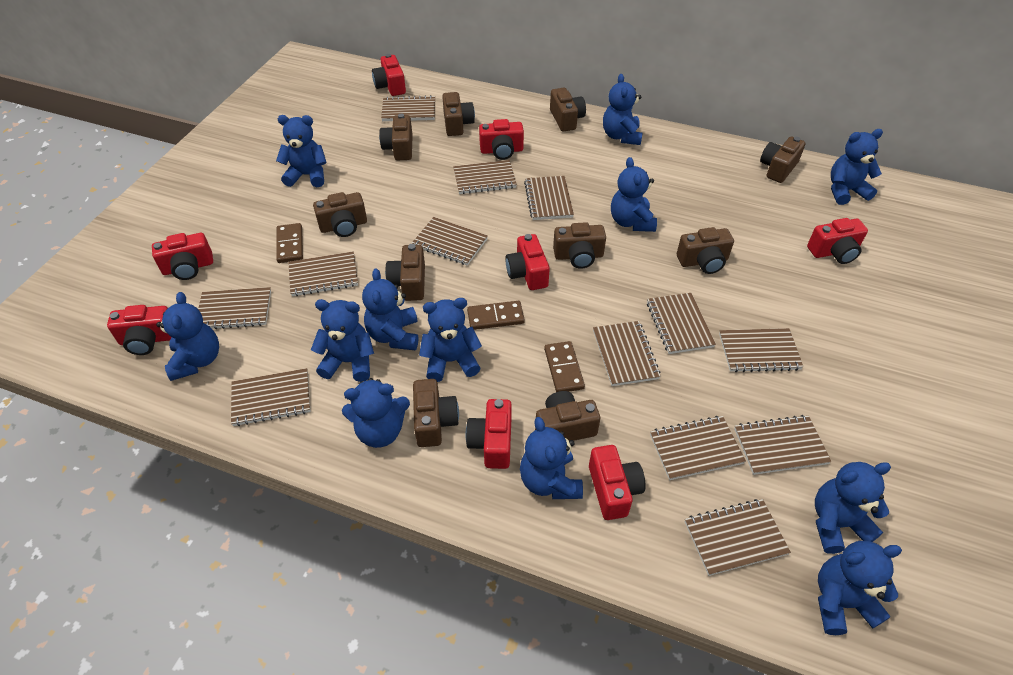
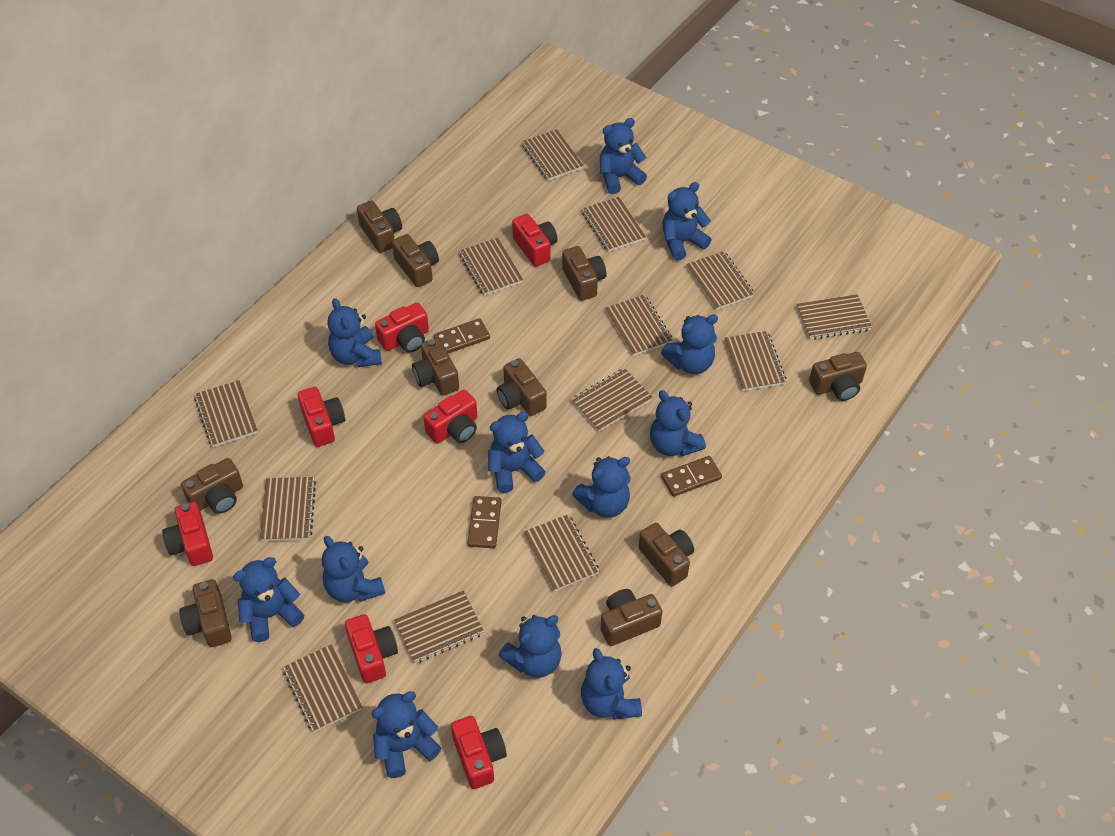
red camera: [107,305,171,355] [152,233,213,280] [372,54,406,96] [466,399,512,469] [479,119,524,160] [505,234,550,290] [589,445,646,520] [807,218,868,264] = 8 -> [162,501,213,566] [298,387,345,447] [345,614,398,684] [375,303,429,353] [423,390,477,444] [451,716,507,789] [512,214,558,267] = 7

